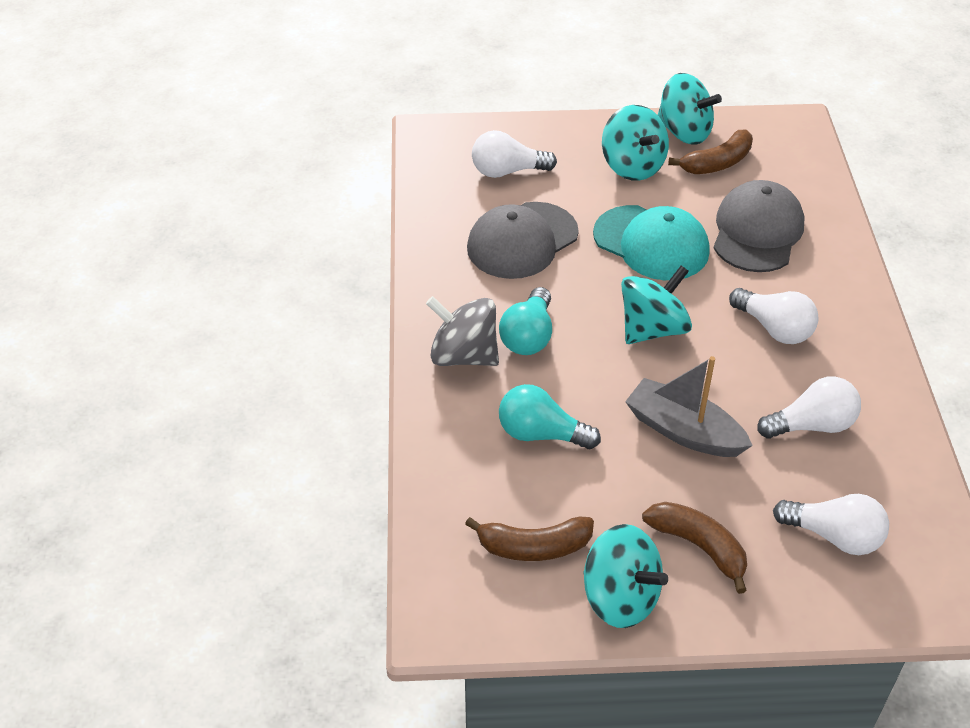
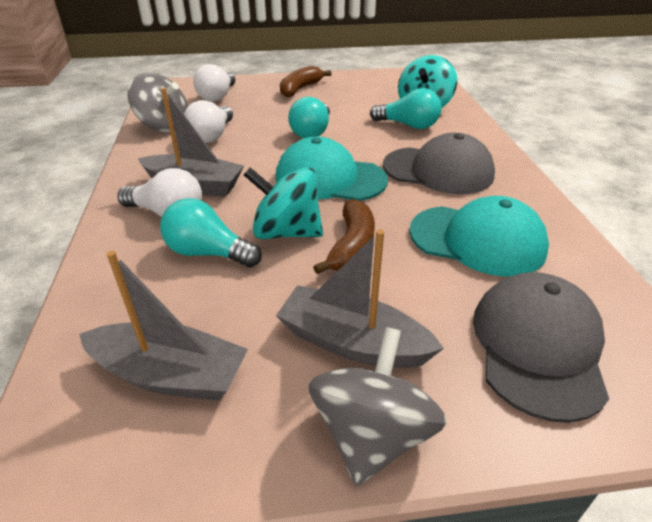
brown banana: [465,517,594,561] [642,502,747,594] [668,130,753,174] = 3 -> [280,66,331,97] [313,199,375,274] = 2
grey boat: [625,356,753,457] = 1 -> [79,251,248,401] [138,88,244,197] [276,229,444,368] = 3
grey spinning top: [426,296,499,366] = 1 -> [127,73,188,133] [308,327,447,486] = 2
turquoise cap: [593,205,709,280] = 1 -> [275,137,388,201] [409,196,549,277] = 2
turquoise light bulb: [499,287,552,355] [499,384,601,449] = 2 -> [160,198,262,267] [288,97,330,138] [370,88,442,129] = 3
turquoise spinning top: [583,524,668,628] [602,105,669,181] [621,265,692,344] [658,73,722,144] = 4 -> [244,167,323,239] [398,55,457,107] = 2
white light bulb: [472,130,557,178] [729,288,818,344] [757,376,861,439] [773,494,889,555] = 4 -> [117,168,202,217] [184,100,233,143] [193,64,236,102] = 3

